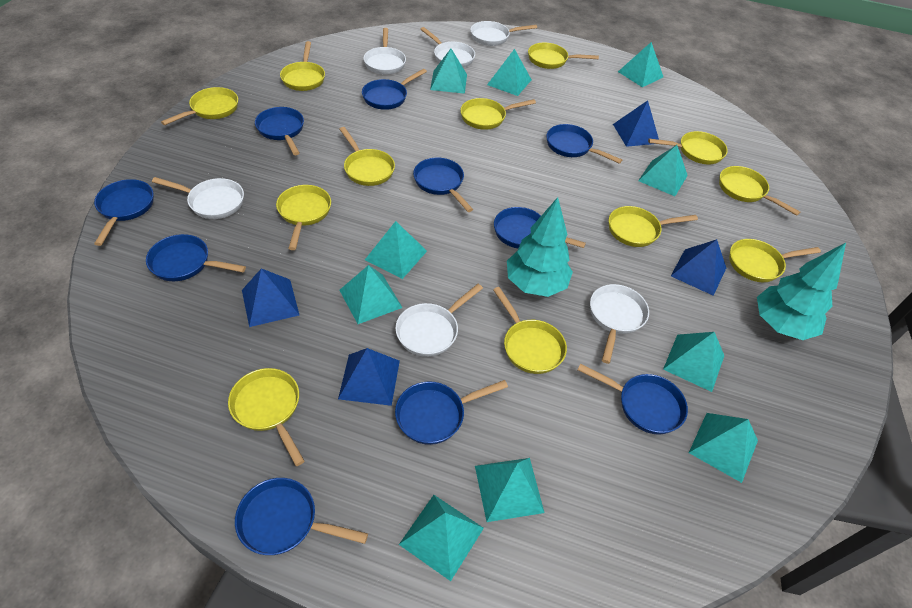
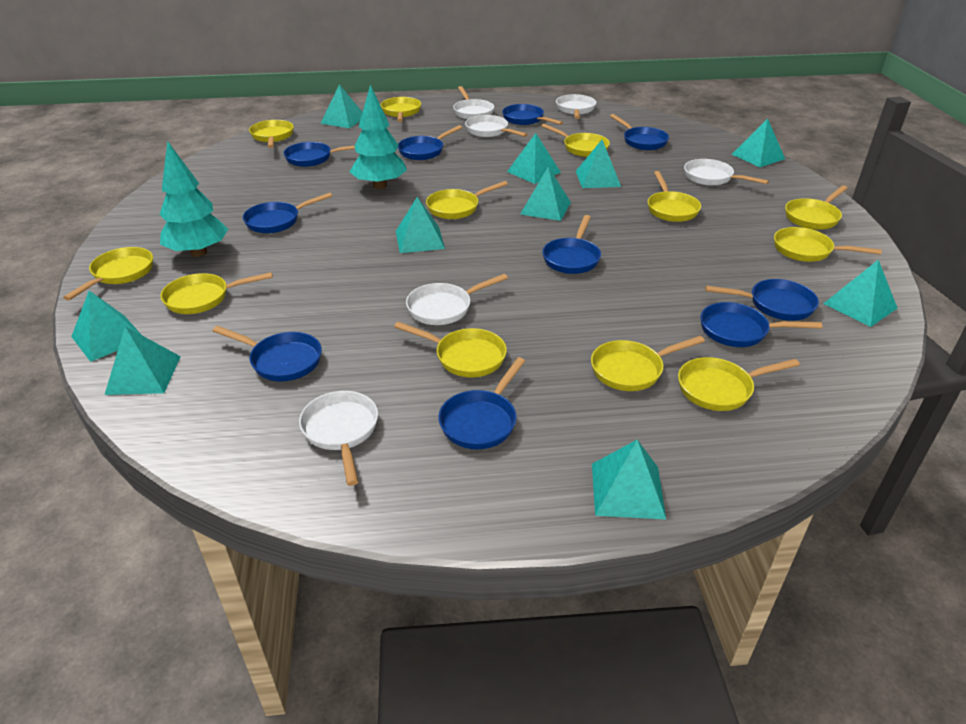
blue pyramid: [242,268,299,327] [338,348,400,406] [613,100,659,147] [671,239,726,296] = 4 -> none = 0

